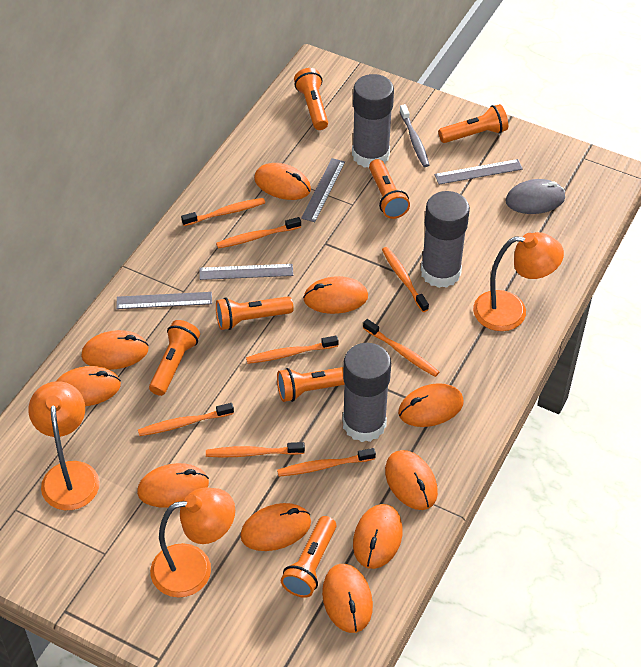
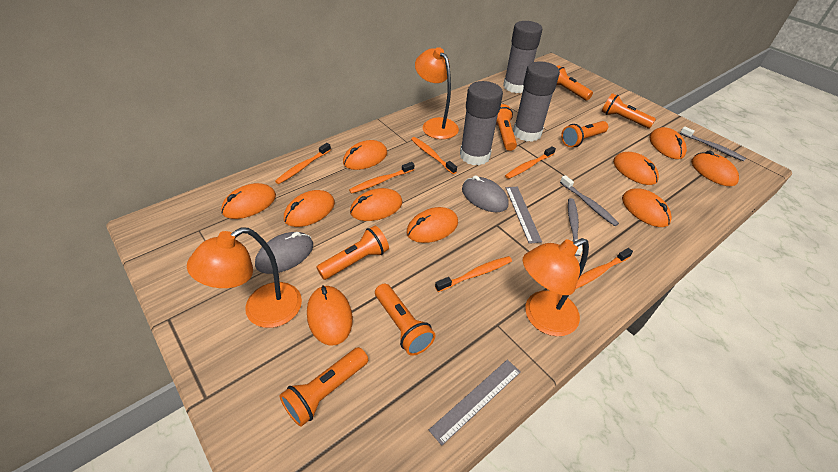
grey mouse: [505,179,565,214] = 1 -> [255,232,313,274] [462,175,508,212] = 2
grey ruler: [116,292,212,309] [199,264,293,280] [301,158,345,222] [435,159,523,185] = 4 -> [429,359,521,446] [506,187,542,244] = 2
grey toothbrush: [400,104,429,167] = 1 -> [560,175,619,226] [568,198,582,256] [680,126,746,161] = 3
orange toothbrush: [138,403,234,436] [181,198,265,226] [206,442,305,458] [216,217,301,249] [246,335,339,364] [277,448,376,477] [363,319,439,377] [382,247,429,312] = 8 -> [275,143,331,184] [349,162,414,194] [411,137,457,174] [435,256,512,292] [505,146,556,179] [576,248,633,289] = 6

